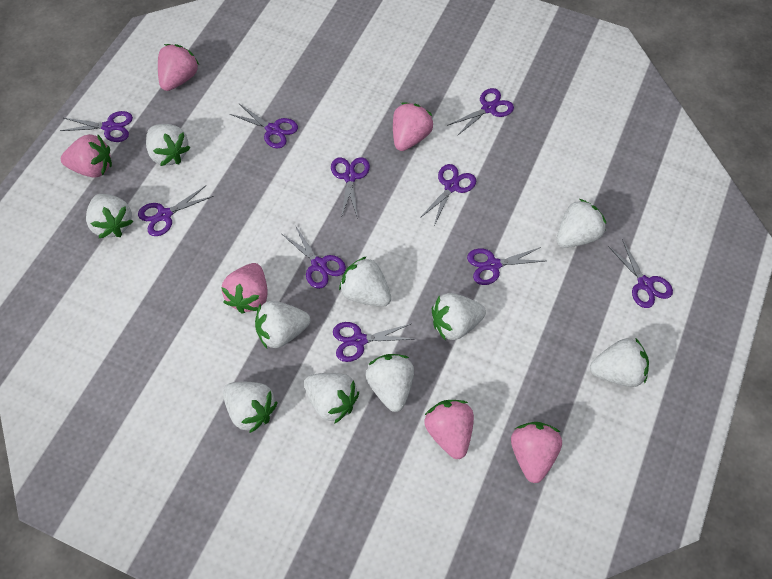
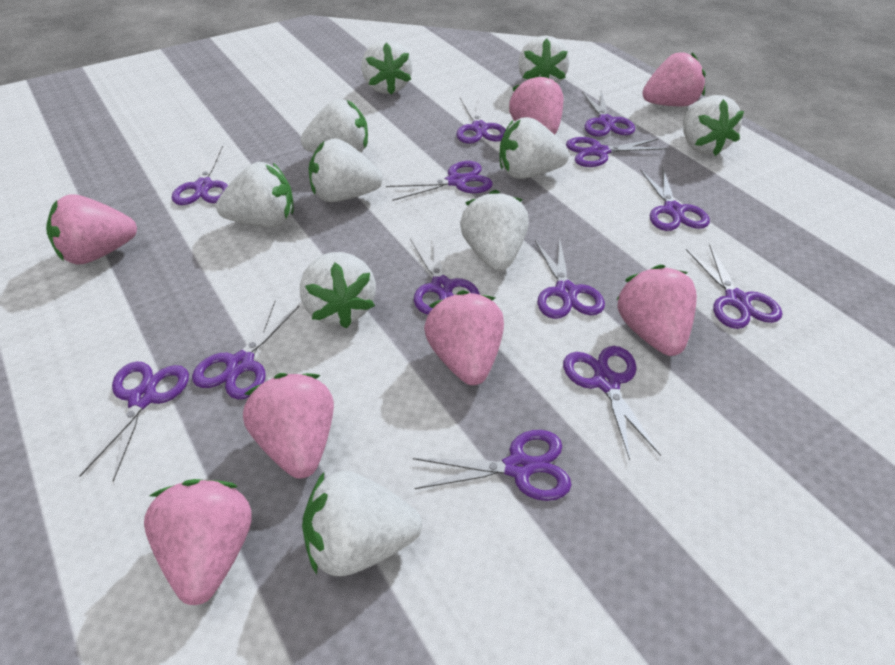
pink strawberry: [61,134,112,178] [158,44,199,91] [221,263,268,314] [393,102,433,151] [424,400,474,459] [511,422,562,483] = 6 -> [46,194,137,265] [144,479,252,605] [243,373,334,479] [424,290,504,385] [509,74,564,135] [617,265,697,356] [642,52,706,106] = 7
purple scissors: [60,111,133,142] [138,186,214,236] [230,104,298,148] [282,225,346,289] [331,157,370,219] [333,322,412,362] [419,164,476,225] [447,88,514,136] [467,247,544,285] [608,239,673,308] = 10 -> [80,361,189,482] [172,146,228,205] [192,301,299,399] [386,161,493,201] [410,234,480,314] [413,430,571,501] [456,96,506,143] [535,237,605,319] [563,346,661,460] [566,137,667,167] [582,91,635,137] [640,167,710,231] [686,244,782,329] = 13

